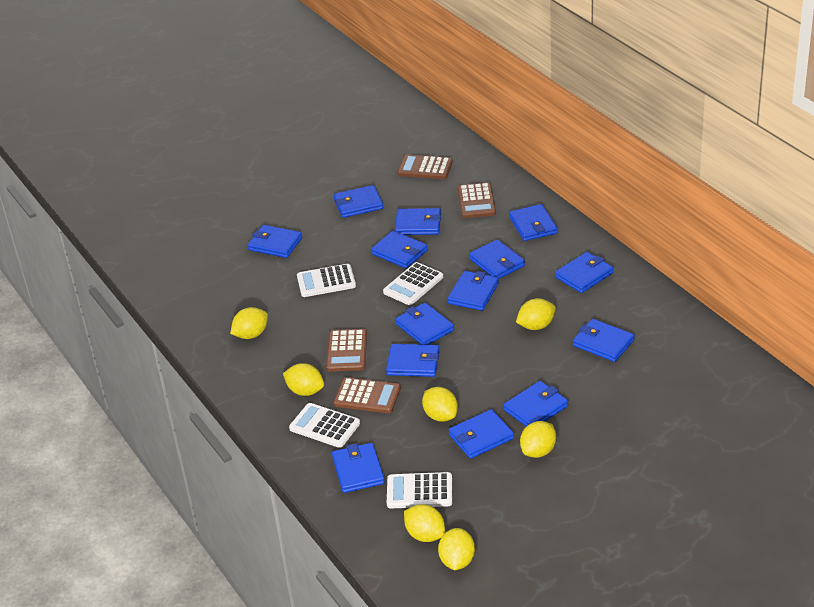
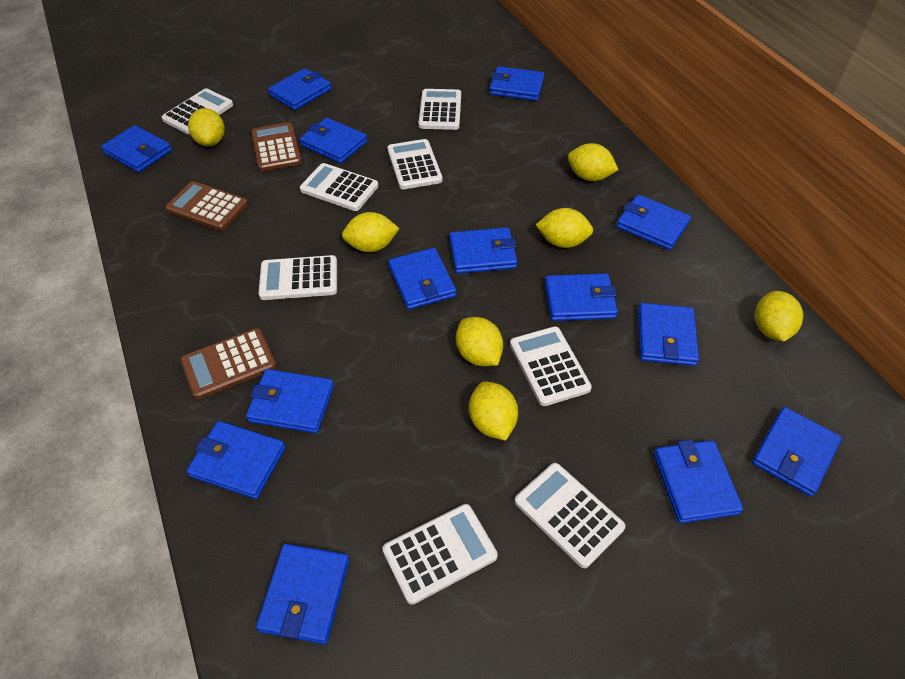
brown calculator: [326,329,367,372] [334,377,401,413] [398,154,453,179] [457,182,496,218] = 4 -> [166,181,248,231] [180,328,277,399] [251,123,302,171] = 3
white calculator: [289,403,360,448] [297,264,356,297] [383,262,443,305] [387,472,452,508] = 4 -> [162,88,233,134] [258,255,337,300] [300,163,378,211] [382,504,498,605] [387,139,443,189] [419,89,461,130] [510,326,592,406] [515,463,625,568] = 8

